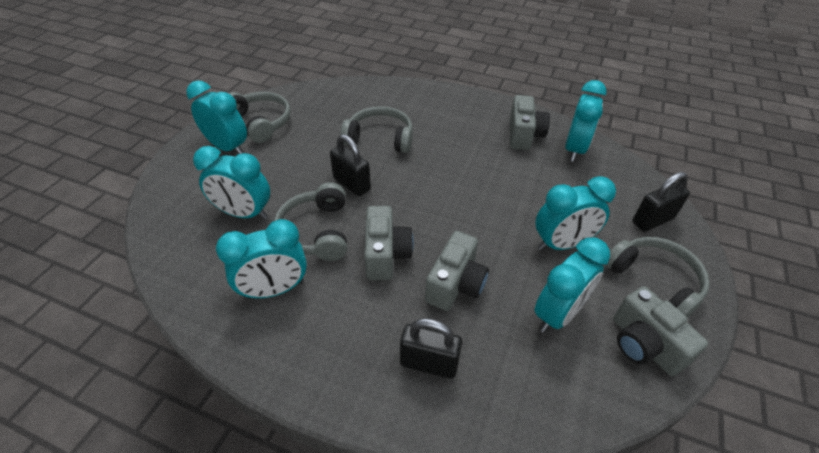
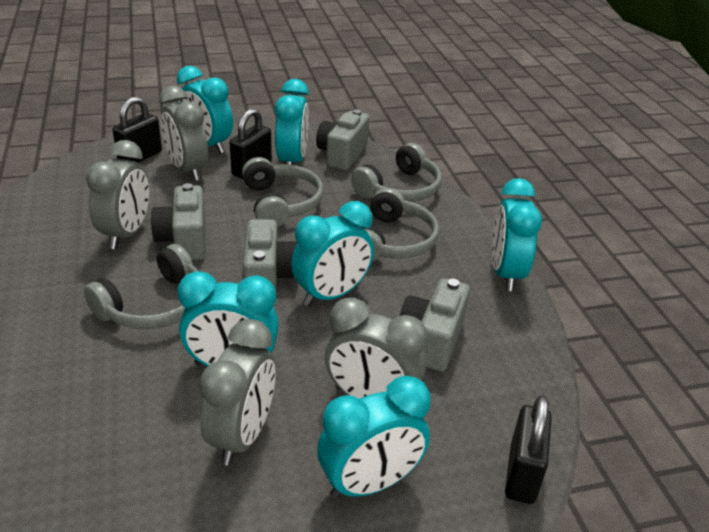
grey clock: none = 0 -> [86,140,149,249] [159,86,208,181] [199,319,276,465] [325,298,428,399] = 4

